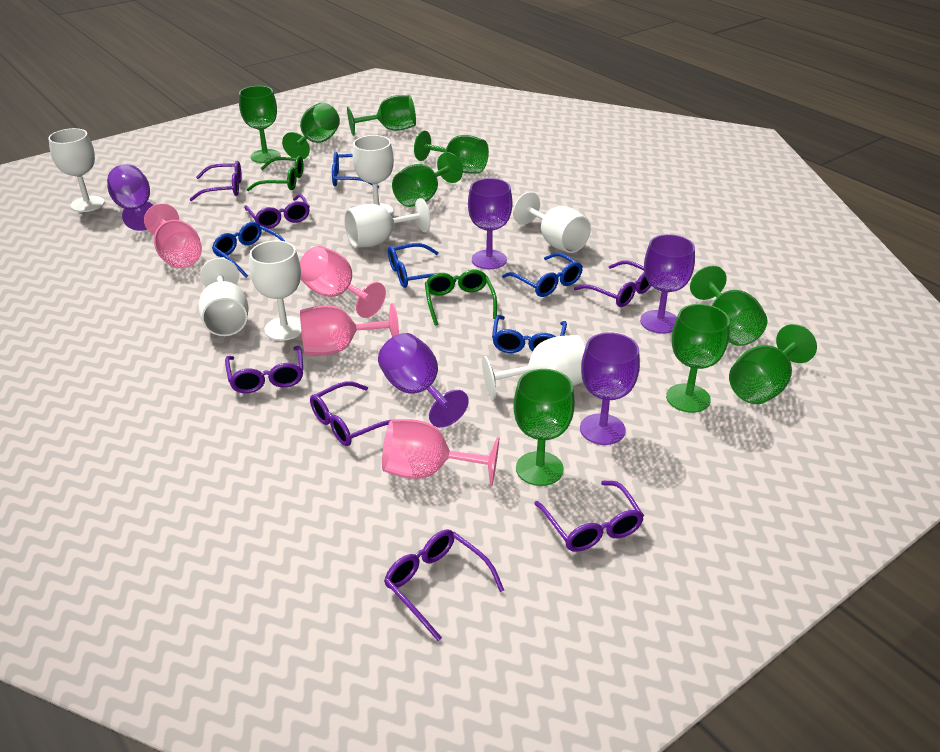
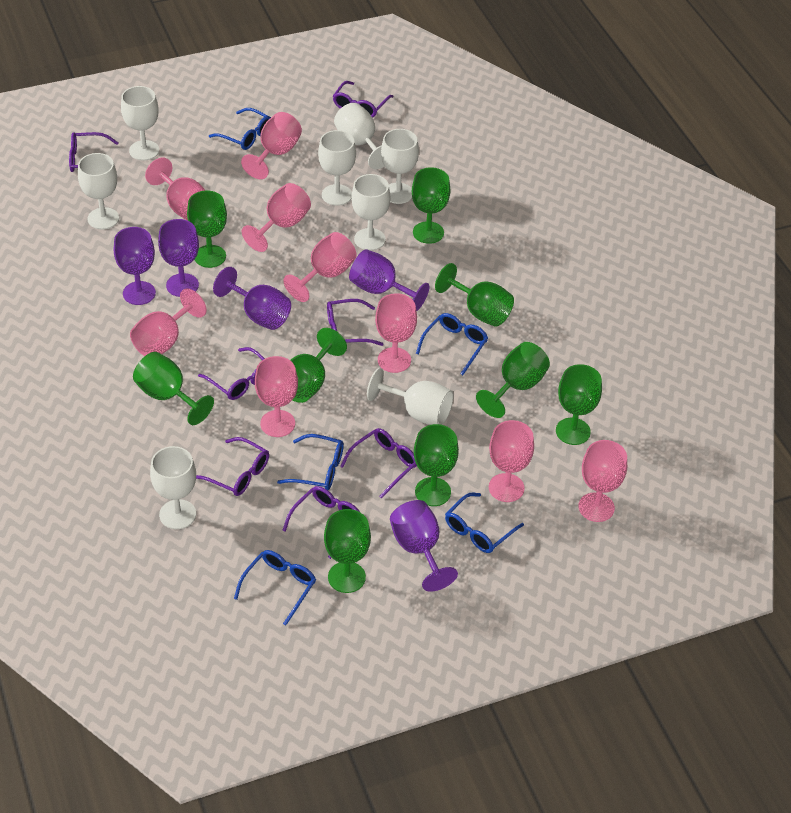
green glasses: [246,156,304,191] [425,270,497,325] = 2 -> none = 0
pink goblet: [144,203,202,268] [300,246,386,318] [300,303,399,356] [382,419,499,486] = 4 -> [130,288,207,356] [145,158,205,220] [241,112,302,179] [241,183,311,252] [255,356,298,437] [283,232,357,302] [375,293,417,373] [489,420,534,502] [578,440,627,522] = 9
white goblet: [48,128,105,212] [198,258,248,336] [249,240,302,341] [344,198,431,248] [352,135,394,215] [482,335,585,399] [513,192,591,253] = 7 -> [78,153,119,229] [121,86,159,161] [150,446,196,529] [318,130,356,206] [334,103,385,169] [351,174,390,250] [367,368,453,425] [381,129,419,204] = 8

